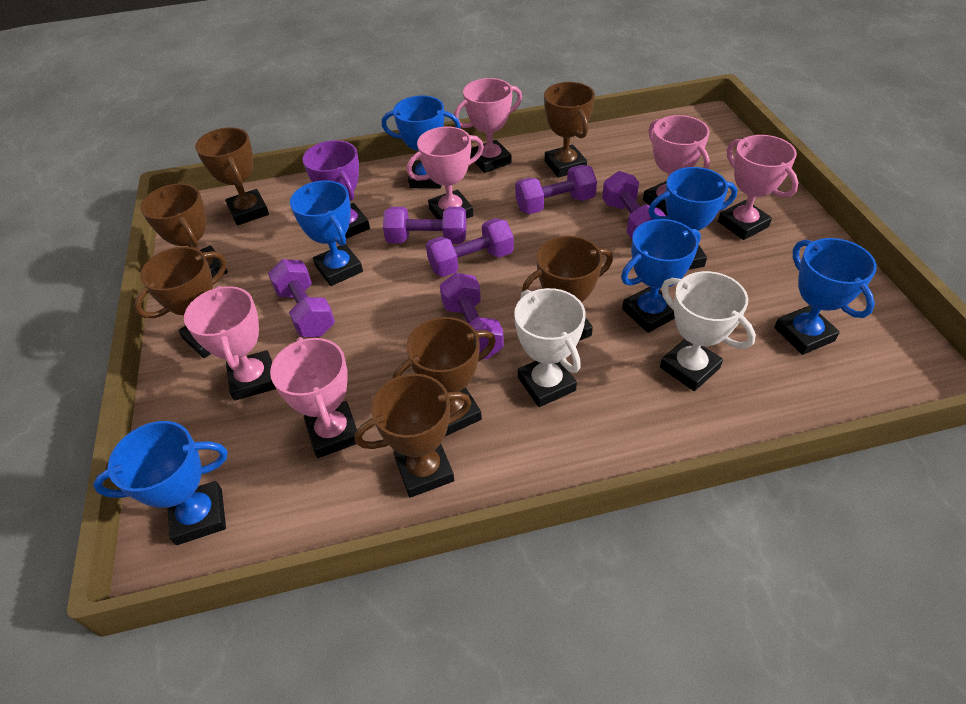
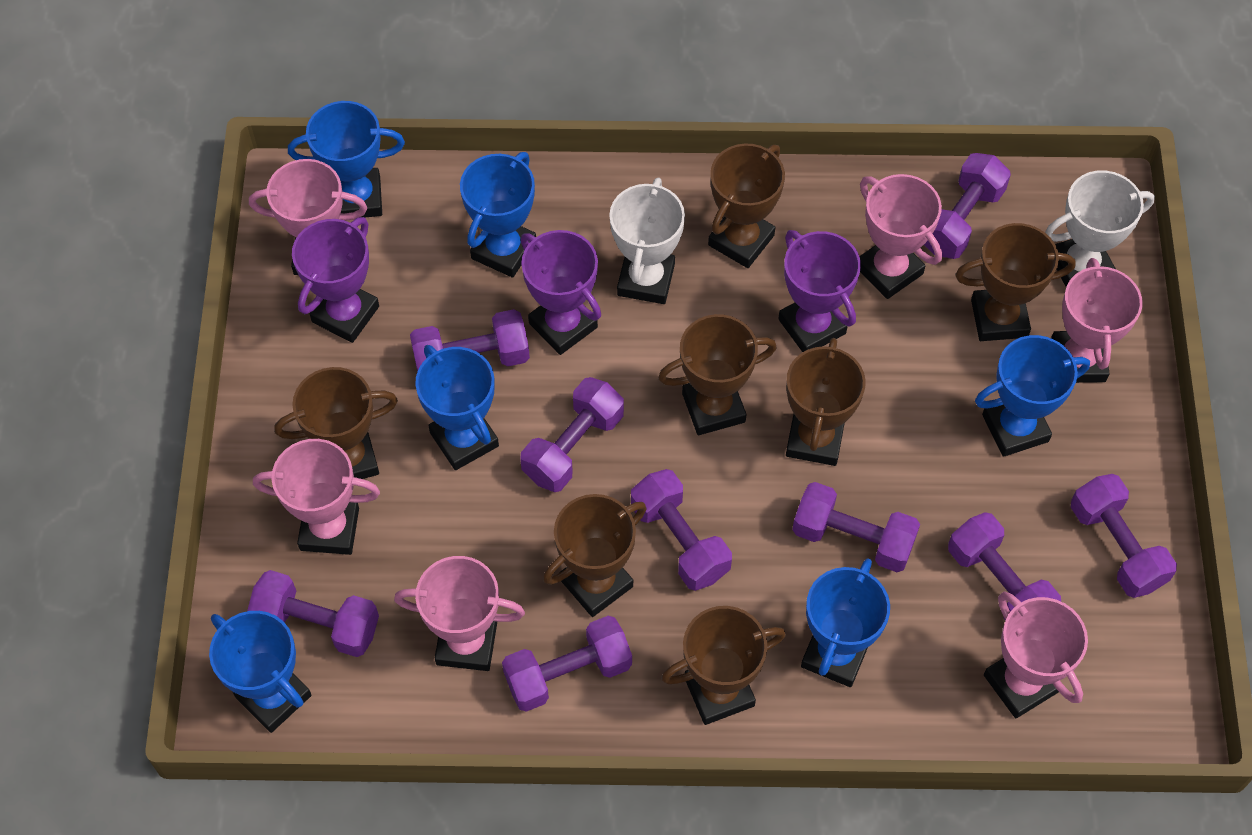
purple dumbbell: [268,259,335,337] [383,207,467,244] [426,218,514,277] [440,273,504,359] [515,165,597,214] [602,171,666,239] = 6 -> [247,570,379,657] [410,309,530,372] [502,616,632,712] [520,377,624,492] [631,469,732,591] [792,482,920,572] [924,153,1011,259] [948,512,1061,621] [1071,474,1177,598] = 9
purple trophy: [303,140,370,239] = 1 -> [292,217,379,343] [521,230,601,355] [778,230,861,352] = 3

